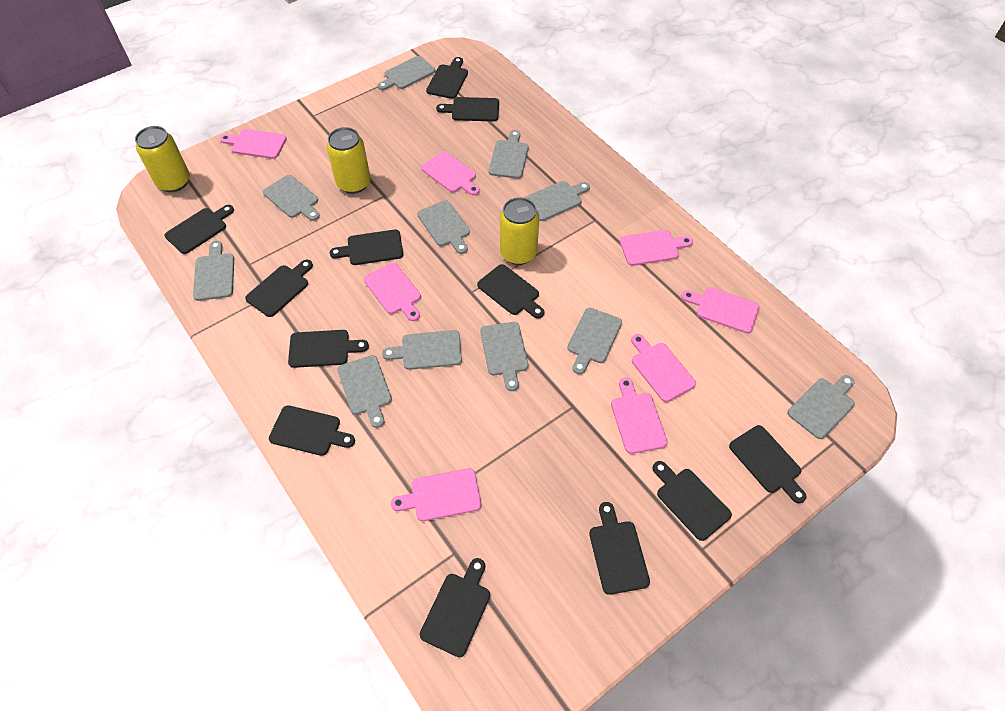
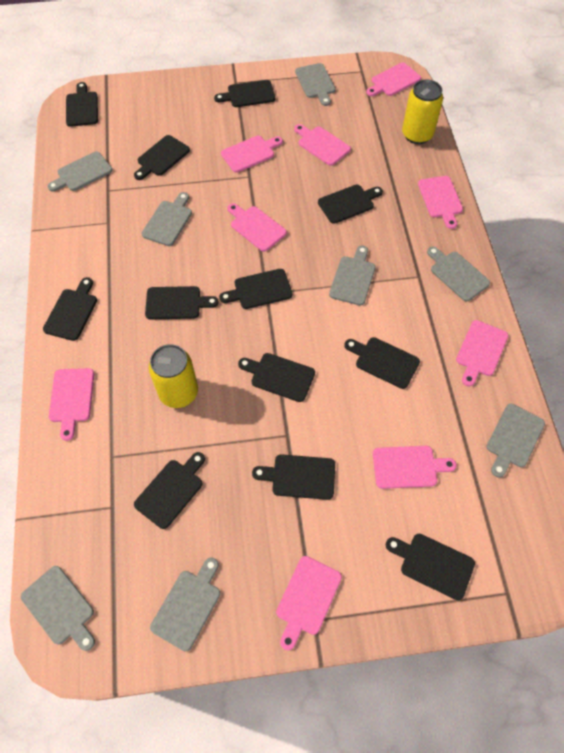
grey cutting board: [193,241,234,301] [263,175,320,221] [337,355,392,428] [378,56,435,90] [382,330,462,370] [417,200,470,254] [480,322,528,391] [489,130,529,179] [525,181,590,221] [567,308,622,374] [787,375,855,439] = 11 -> [21,566,95,651] [47,151,112,192] [142,192,192,246] [150,557,220,651] [295,63,335,106] [329,245,376,306] [427,246,490,301] [486,404,545,478] = 8
pink cutting board: [220,129,287,159] [364,263,421,321] [391,468,481,521] [421,152,480,195] [611,378,668,454] [620,230,693,266] [631,334,696,402] [681,287,760,333] = 8 -> [49,368,94,441] [221,136,283,173] [227,203,287,251] [276,556,342,650] [294,124,351,166] [366,63,421,96] [373,446,456,489] [418,176,463,229] [456,320,508,386] = 9
yellow can: [135,126,190,192] [327,127,371,194] [500,197,539,265] = 3 -> [149,344,198,408] [402,80,443,144] = 2

